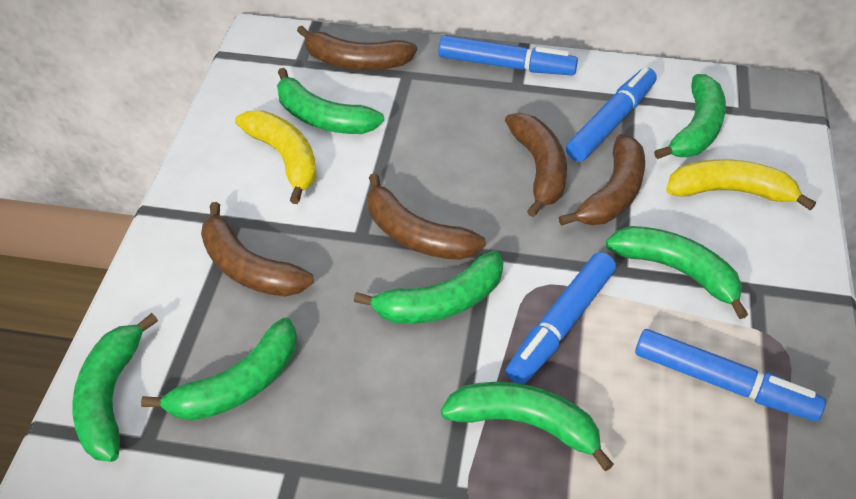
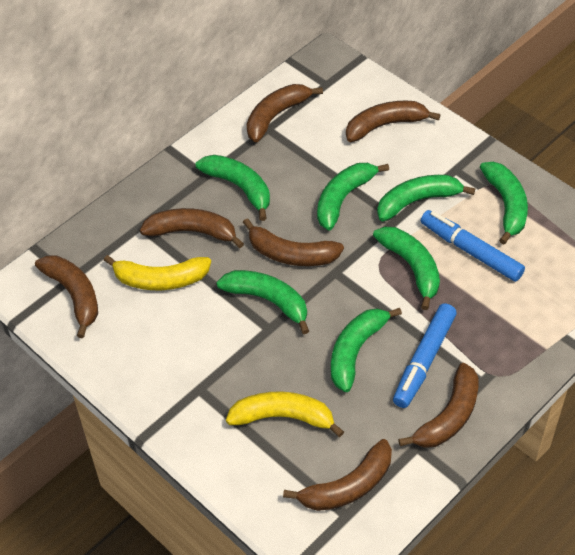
blue marker: [438,36,578,75] [506,252,616,384] [566,67,657,162] [635,329,826,421] = 4 -> [393,303,457,408] [421,210,525,282] = 2
brown banana: [201,202,314,297] [297,26,417,70] [367,173,486,260] [505,113,567,217] [559,134,645,226] = 5 -> [35,256,98,338] [140,208,244,248] [243,218,344,266] [247,84,323,142] [283,439,392,511] [346,101,440,142] [398,363,478,448] = 7

